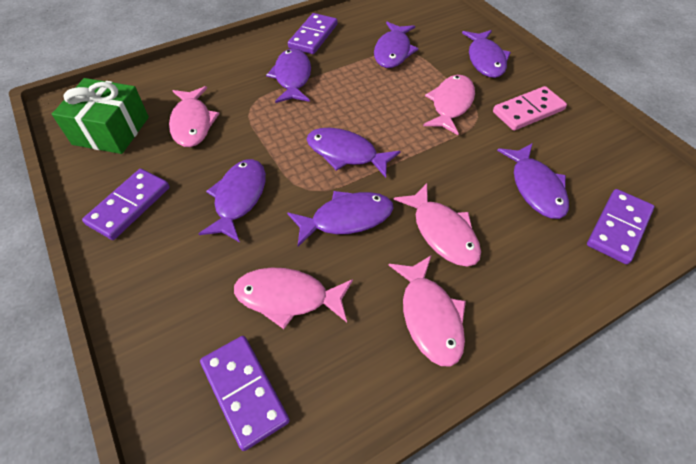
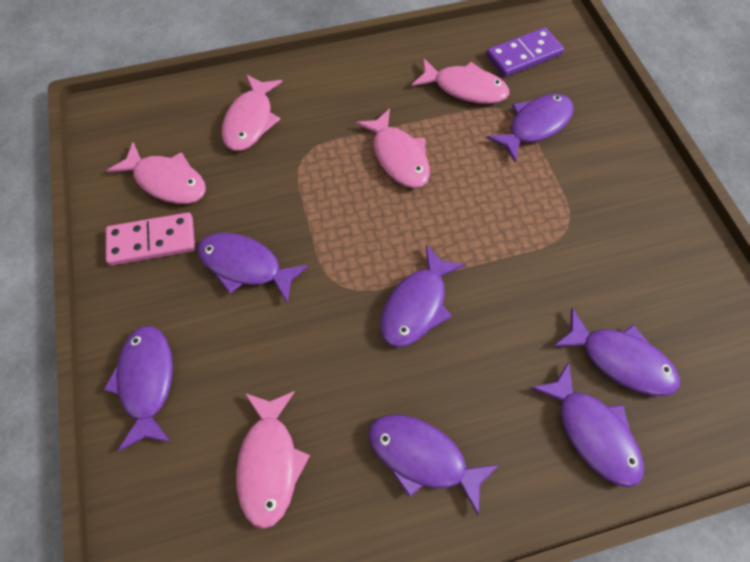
green gift: [52,78,149,154] = 1 -> none = 0
purple domino: [82,169,170,240] [200,336,290,451] [288,13,337,54] [587,189,654,264] = 4 -> [486,27,564,77] = 1

